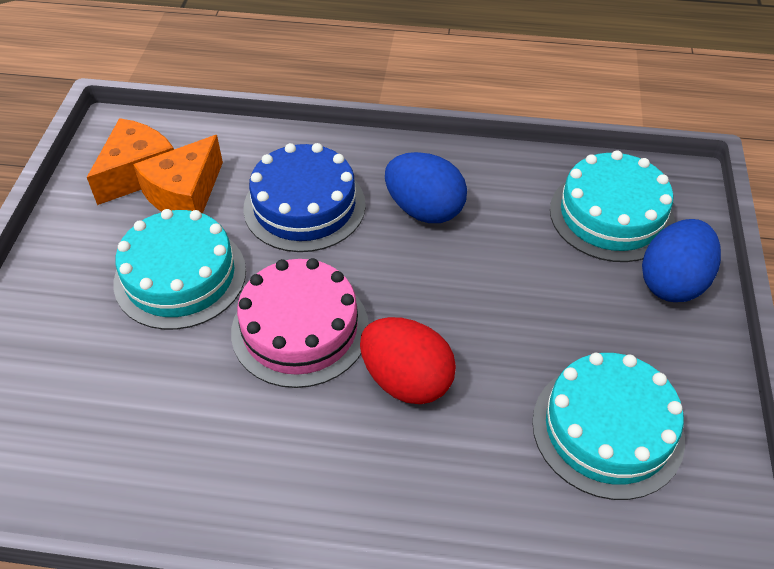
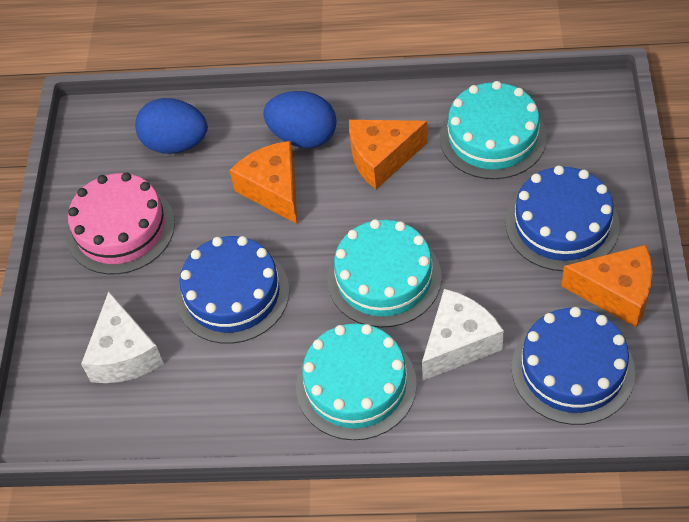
blue cake: [243,143,366,252] = 1 -> [176,236,290,344] [506,166,620,271] [512,307,635,425] = 3
orange cheese: [87,118,174,205] [133,135,223,214] = 2 -> [230,141,297,224] [349,119,428,189] [562,245,653,327] = 3
red egg: [360,317,456,404] = 1 -> none = 0
white cheese: none = 0 -> [81,292,164,383] [422,289,504,381] = 2

